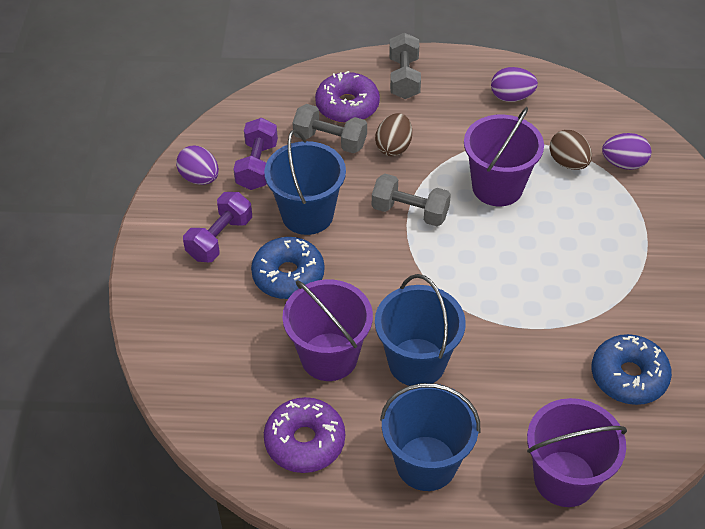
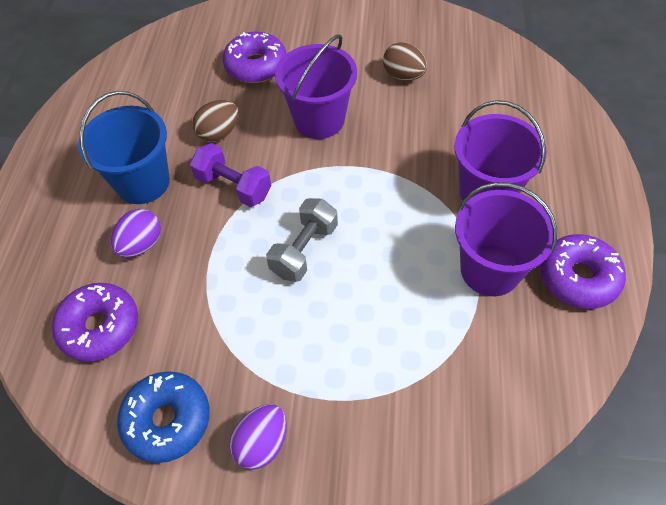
blue bucket: [264,129,346,235] [375,274,466,386] [380,383,480,491] = 3 -> [78,91,170,204] = 1
blue donut: [251,237,325,299] [592,334,672,405] = 2 -> [117,371,210,463] = 1
grey dumbbell: [292,104,367,153] [372,174,451,226] [389,33,421,99] = 3 -> [266,198,338,282] = 1
purple donut: [264,397,345,473] [315,71,380,123] = 2 -> [52,283,138,362] [223,31,286,83] [540,234,626,309] = 3
purple dumbbell: [183,192,252,262] [233,118,278,190] = 2 -> [190,143,271,207] = 1
purple egg: [176,145,219,185] [491,67,538,102] [602,133,651,170] = 3 -> [111,209,161,257] [229,404,287,470] = 2

